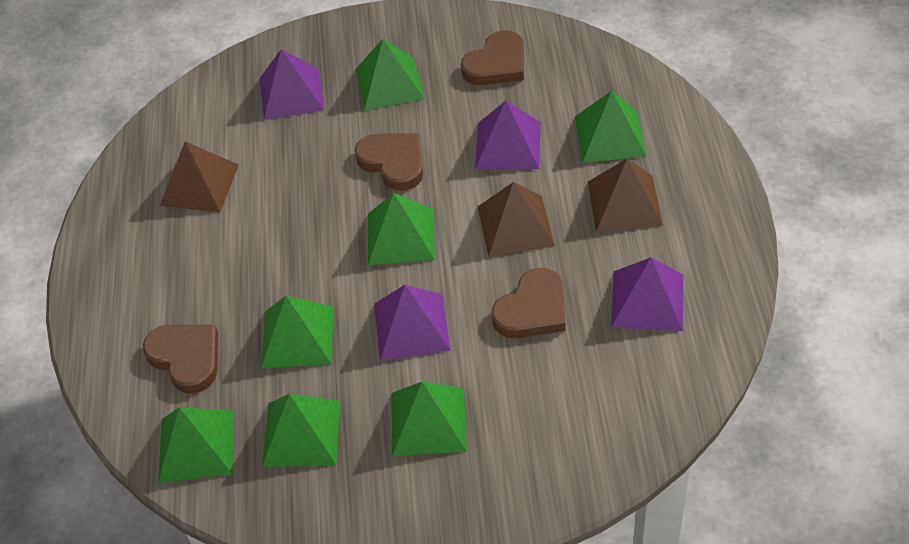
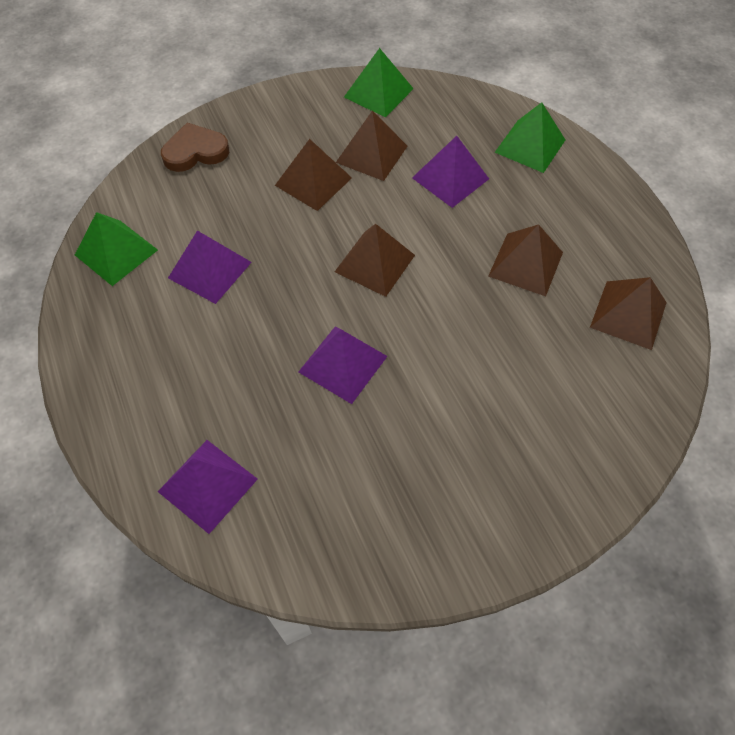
brown heart: [143,325,218,394] [355,133,424,191] [461,30,524,85] [491,268,565,338] = 4 -> [161,123,229,172] = 1
brown pyramid: [160,141,239,212] [478,182,555,257] [588,159,663,232] = 3 -> [275,139,352,211] [335,224,415,297] [336,111,408,181] [488,224,563,296] [590,277,667,350] = 5
green pyramid: [158,407,234,483] [261,295,334,368] [262,394,340,467] [356,39,424,111] [368,193,435,265] [392,381,467,456] [575,91,647,163] = 7 -> [75,212,158,286] [344,48,414,117] [494,102,565,173] = 3

